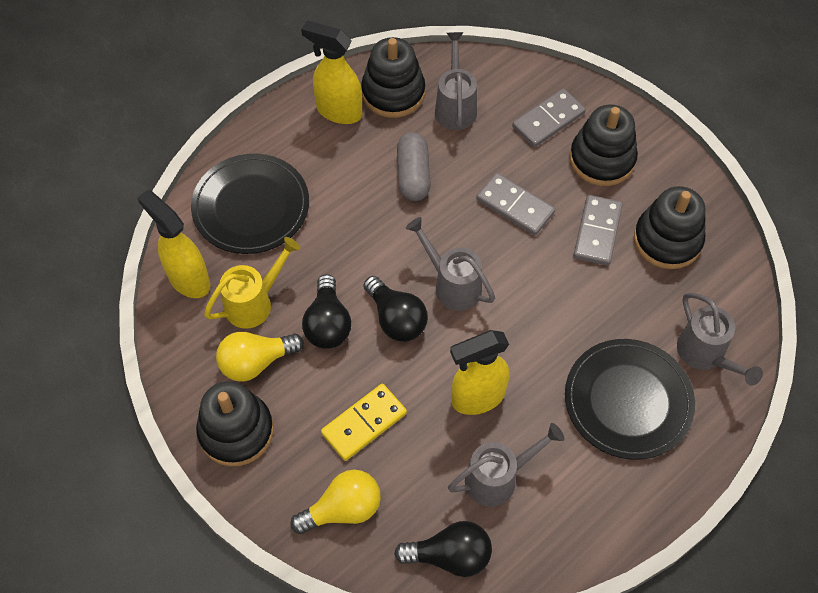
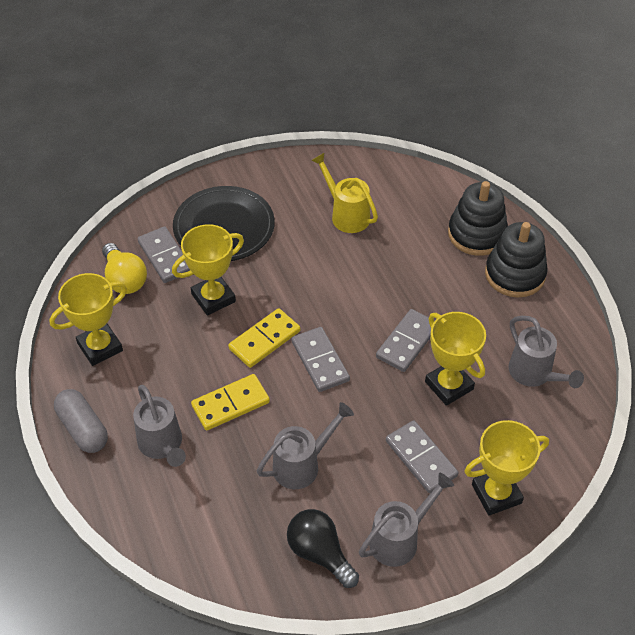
black light bulb: [302,274,351,349] [364,276,428,342] [394,521,492,577] = 3 -> [287,509,359,588] = 1
black plate: [191,154,309,254] [565,339,695,460] = 2 -> [173,186,275,261] = 1
black stacking toy: [196,381,274,466] [361,37,425,118] [570,104,638,186] [634,186,705,269] = 4 -> [448,181,508,256] [485,222,548,297] = 2
grey domino: [476,173,555,236] [512,89,586,147] [573,195,623,266] = 3 -> [138,226,190,283] [291,327,350,392] [376,309,435,372] [386,420,458,493] = 4
yellow domino: [321,384,407,461] = 1 -> [191,374,270,431] [228,308,300,368] = 2
yellow light bulb: [216,332,304,382] [290,469,381,534] = 2 -> [102,243,147,294] = 1
yellow spray bottle: [137,190,210,298] [301,20,362,124] [450,330,510,415] = 3 -> none = 0
yellow trophy: none = 0 -> [49,273,127,366] [172,224,244,316] [425,312,486,406] [464,420,549,516] = 4

